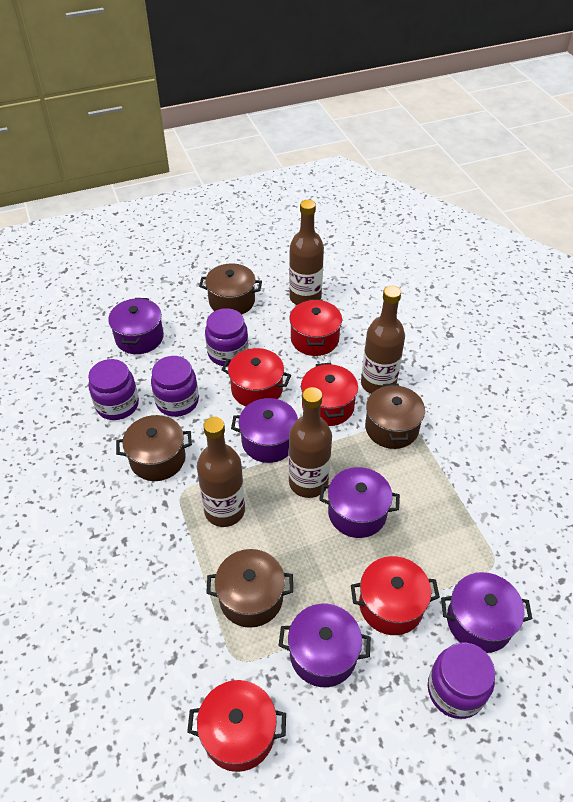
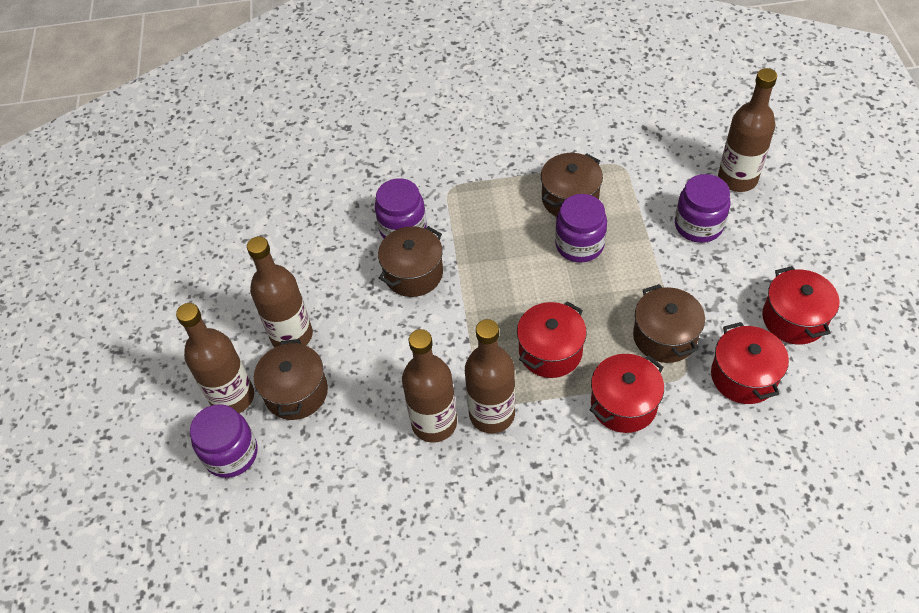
brown bottle: [197,417,245,527] [288,387,332,498] [289,200,324,305] [361,286,405,394] = 4 -> [176,303,254,413] [247,236,313,347] [402,329,457,443] [465,319,515,433] [718,68,777,192] = 5
purple pot: [108,298,164,354] [231,398,298,463] [278,603,371,687] [319,467,400,538] [441,572,532,653] = 5 -> none = 0
red pot: [187,680,286,772] [221,348,291,406] [289,299,342,356] [301,363,358,426] [351,556,440,635] = 5 -> [517,301,587,378] [590,354,664,433] [711,322,789,404] [762,266,839,345] = 4

